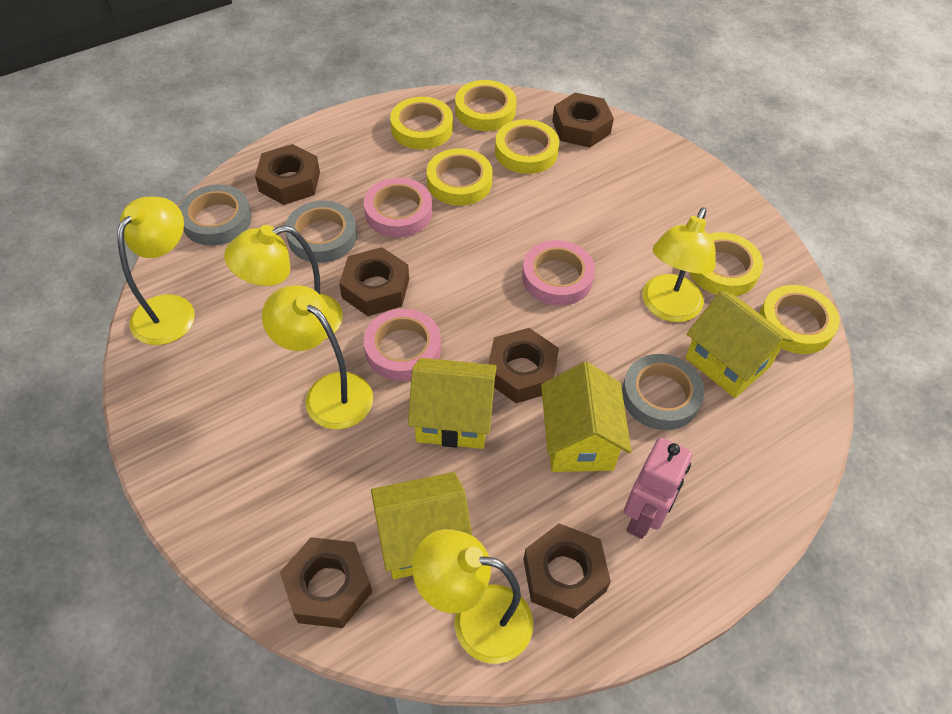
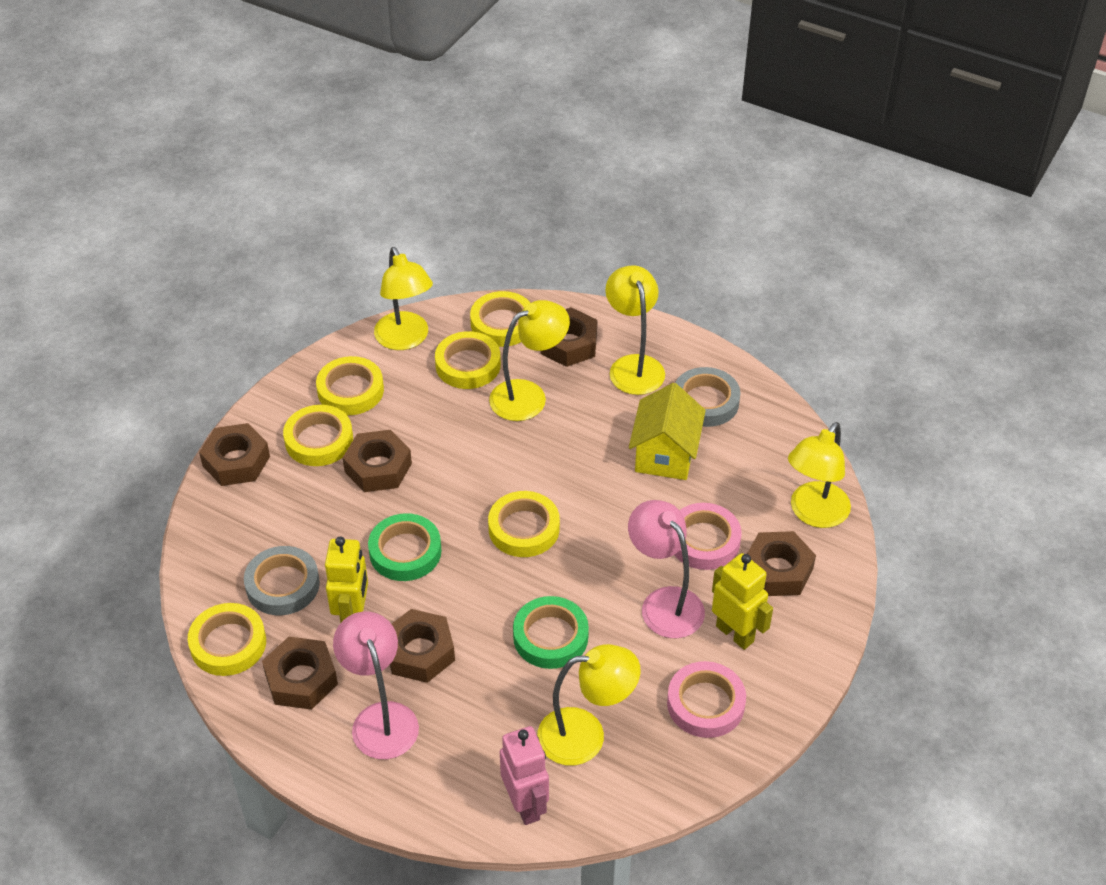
green tape: none = 0 -> [368,513,442,581] [513,596,589,669] = 2
grey tape: [179,184,252,246] [285,200,357,263] [622,354,704,430] = 3 -> [244,546,320,615] [675,367,740,427] = 2
pink lamp: none = 0 -> [333,611,419,759] [628,500,705,638] = 2
pink tape: [364,177,432,238] [364,309,441,381] [522,240,595,306] = 3 -> [667,661,746,738] [674,503,741,570] = 2
yellow house: [371,472,472,579] [408,358,497,449] [541,362,632,472] [685,290,793,398] = 4 -> [629,383,706,480] = 1
yellow robot: none = 0 -> [325,537,368,622] [712,553,773,650] = 2

